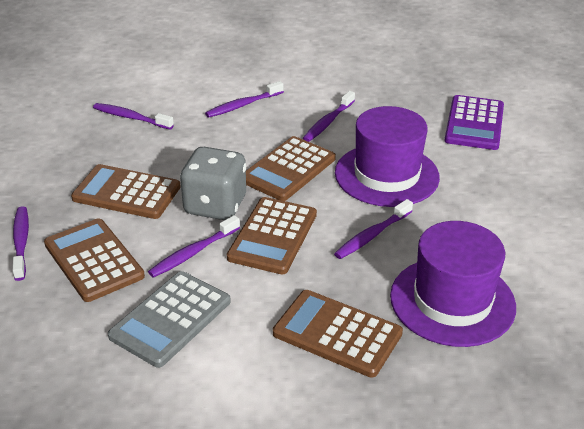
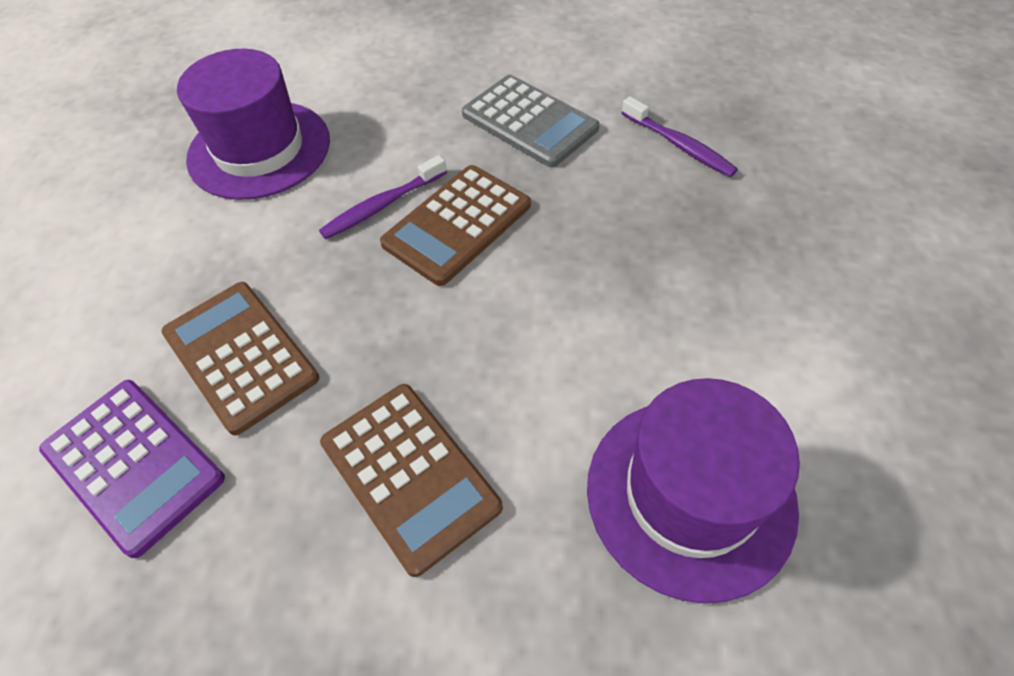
brown calculator: [44,218,145,302] [71,164,181,219] [227,197,317,275] [246,136,336,201] [273,290,403,378] = 5 -> [161,282,319,436] [320,384,503,577] [380,165,531,286] = 3
grey dice: [180,147,246,220] = 1 -> none = 0
purple toothbrush: [12,206,29,281] [93,103,174,129] [148,215,240,278] [205,81,284,118] [303,91,355,142] [334,199,413,259] = 6 -> [319,155,447,239] [622,96,738,177] = 2

